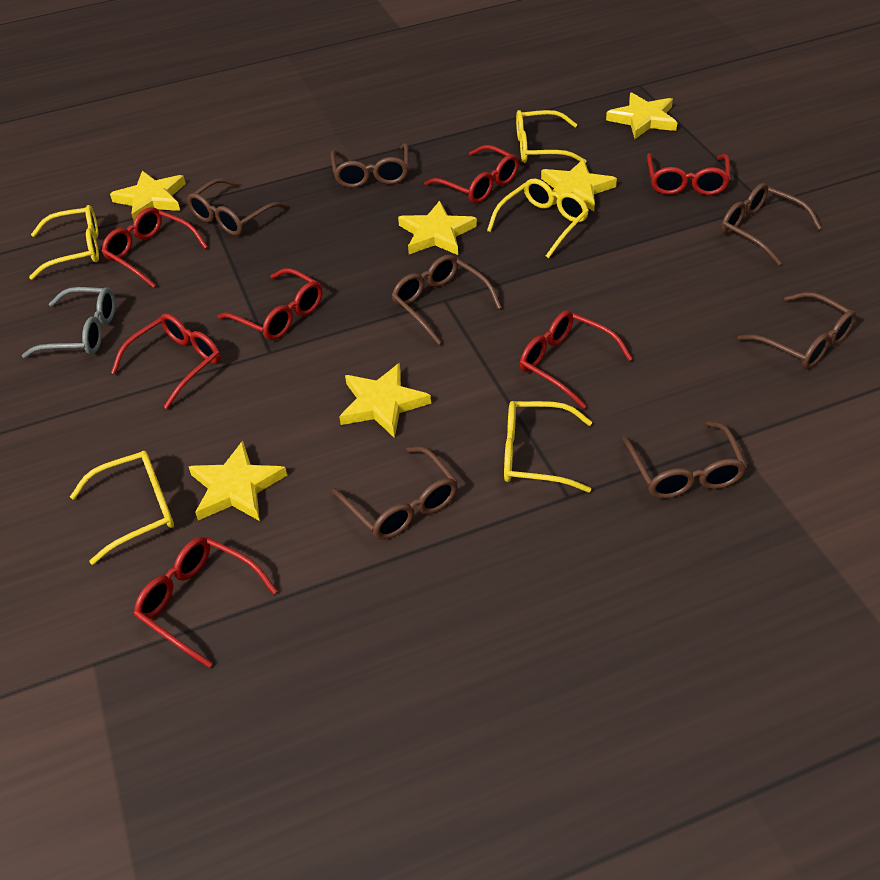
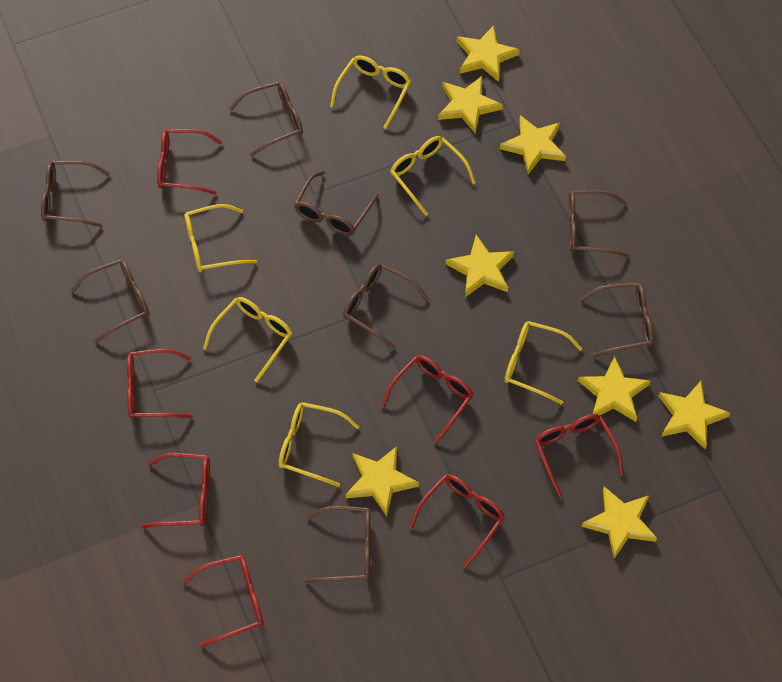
brown glasses: [187,178,287,236] [331,143,409,188] [332,446,458,540] [392,255,502,345] [622,421,747,499] [721,183,822,266] [738,292,856,369] = 7 -> [41,161,110,227] [70,259,150,343] [229,81,303,156] [294,171,379,235] [304,506,371,583] [343,264,429,349] [569,190,629,257] [580,283,653,357] = 8
grey glasses: [22,287,116,358] = 1 -> none = 0
yellow glasses: [29,205,99,280] [70,451,174,565] [487,179,589,258] [504,401,592,493] [516,110,586,163] = 5 -> [184,204,257,272] [203,297,292,382] [278,402,359,487] [330,55,411,129] [390,136,476,216] [504,321,582,405] = 6
yellow star: [110,171,186,221] [189,441,287,521] [339,363,431,438] [398,201,477,255] [541,159,617,211] [606,92,678,139] = 6 -> [346,446,419,516] [438,76,503,134] [446,235,514,297] [457,25,520,82] [500,115,566,174] [578,356,651,422] [582,486,657,559] [658,381,730,449] = 8

